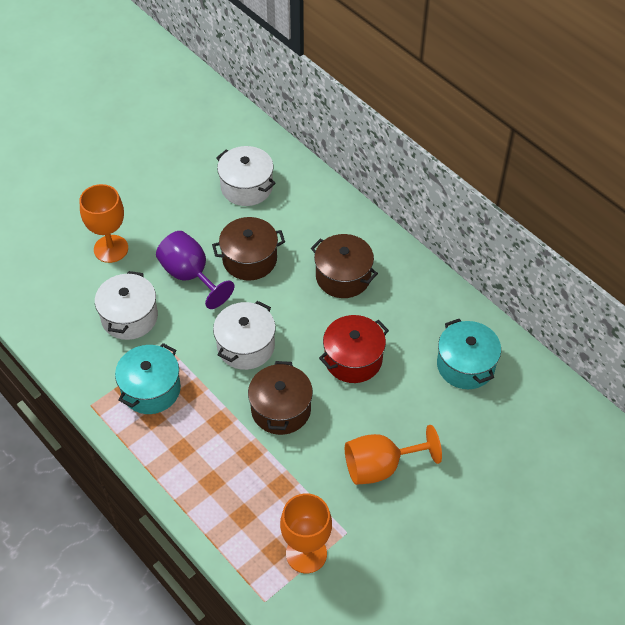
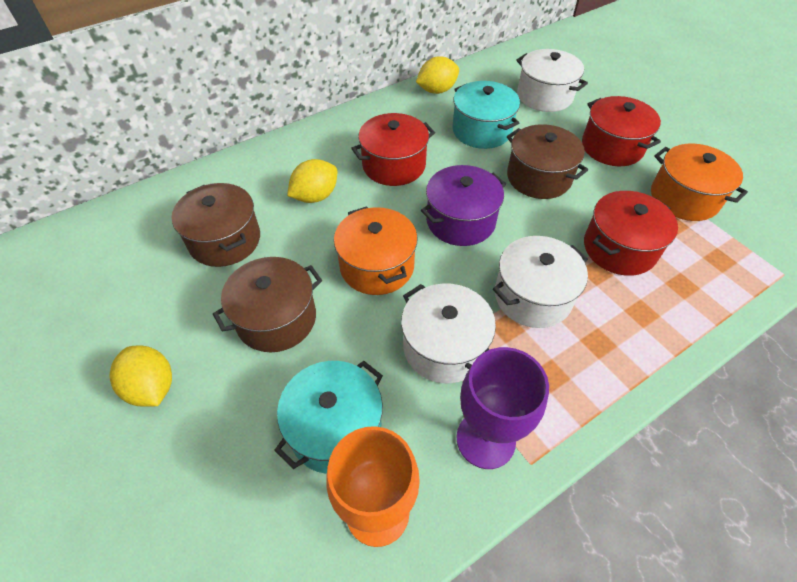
orange goblet: [80,184,128,263] [280,493,332,573] [345,425,442,485] = 3 -> [326,426,420,547] = 1
orange pot: none = 0 -> [334,206,418,295] [651,144,748,221] = 2
purple pot: none = 0 -> [421,165,506,246] = 1
red pot: [319,315,389,383] = 1 -> [351,113,435,186] [582,96,661,166] [584,191,678,276] = 3
yellow lemon: none = 0 -> [110,345,172,407] [287,159,337,203] [416,56,459,94] = 3

